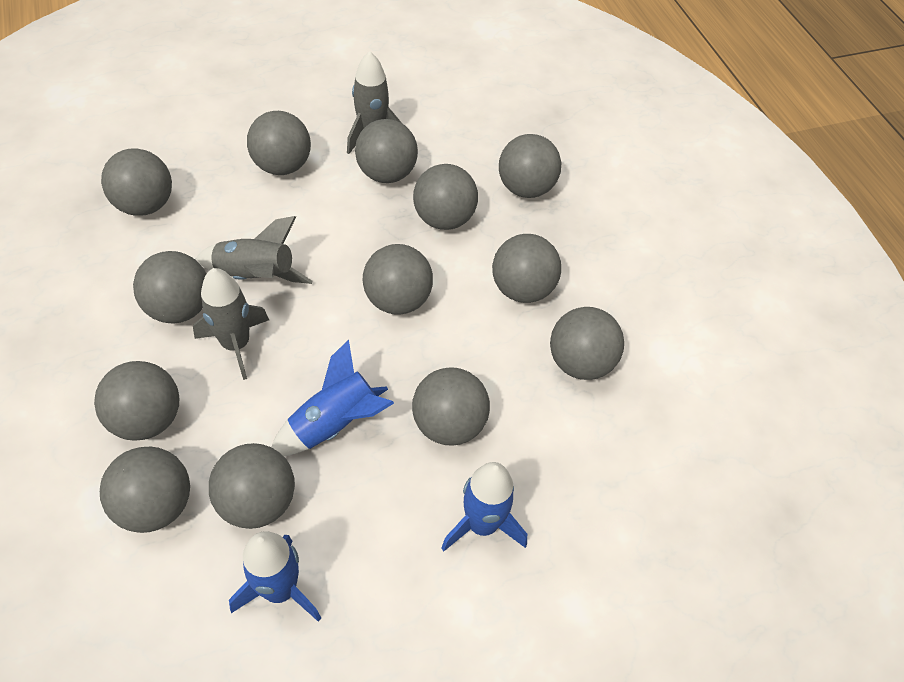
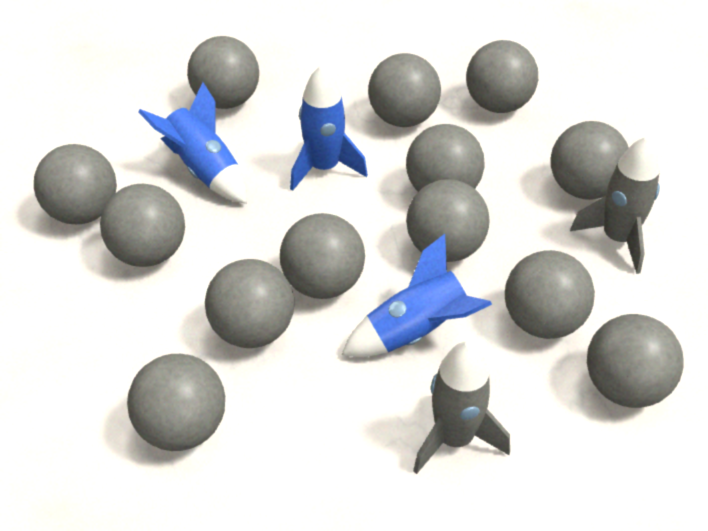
grey rocket: [193,268,269,380] [196,216,313,284] [347,51,402,154] = 3 -> [413,341,510,474] [570,136,660,274] = 2

